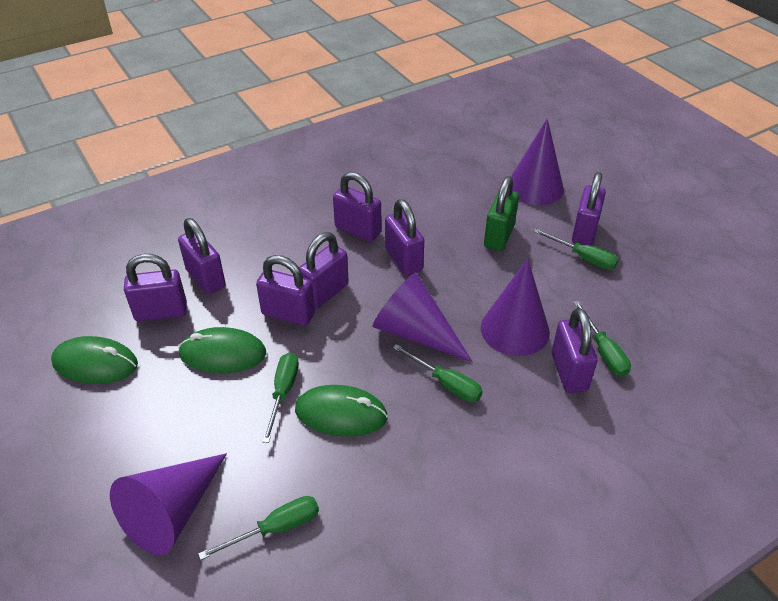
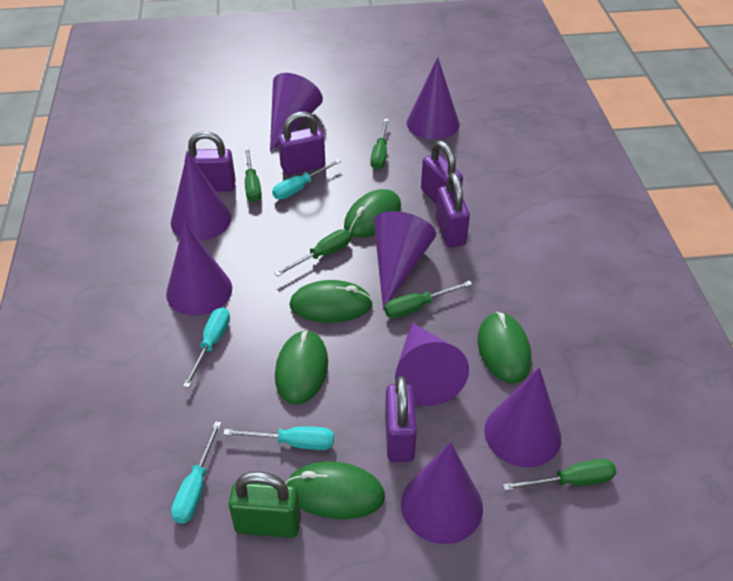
green mouse: [51,336,138,384] [178,327,266,373] [295,385,388,437] = 3 -> [275,330,328,404] [286,461,385,519] [289,280,373,323] [344,189,401,238] [478,312,531,383] = 5
purple cone: [110,453,227,555] [373,272,473,362] [481,258,550,356] [511,118,564,205] = 4 -> [166,222,232,316] [171,152,231,241] [270,73,323,152] [374,211,436,309] [395,323,469,406] [401,442,483,544] [407,57,460,140] [484,367,561,467] = 8
purple padlock: [124,254,187,321] [178,218,226,294] [256,255,315,326] [299,232,349,309] [333,172,381,242] [385,199,424,275] [552,308,597,393] [572,172,606,245] = 8 -> [185,131,236,192] [278,112,325,175] [385,376,417,462] [421,141,463,205] [436,173,470,247] = 5
turquoise screwdriver: none = 0 -> [171,421,221,524] [183,307,230,388] [223,426,334,450] [272,159,341,199] = 4

